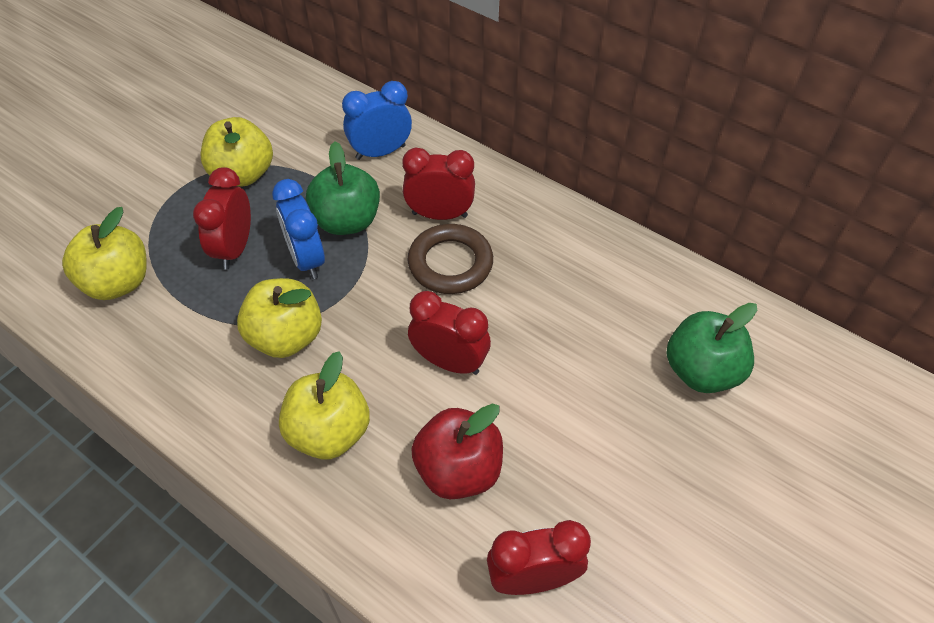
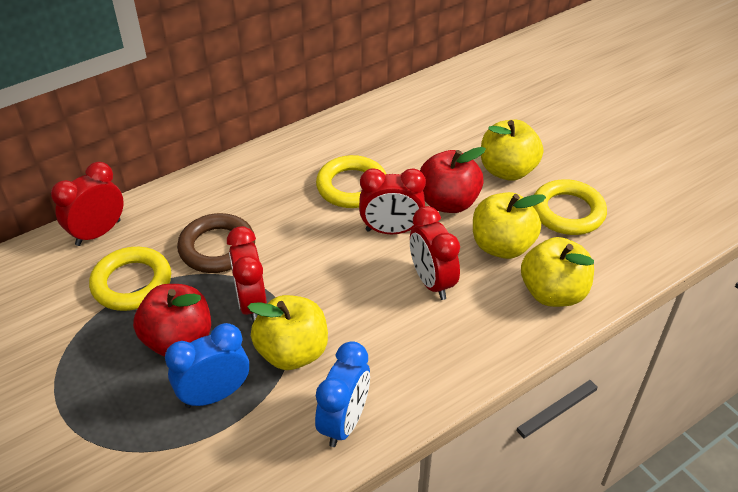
green apple: [306,141,380,235] [667,303,757,393] = 2 -> none = 0
red apple: [412,404,503,499] = 1 -> [133,284,211,356] [420,147,486,213] = 2
yellow ring: none = 0 -> [89,247,171,311] [316,155,386,208] [533,179,607,235] = 3

